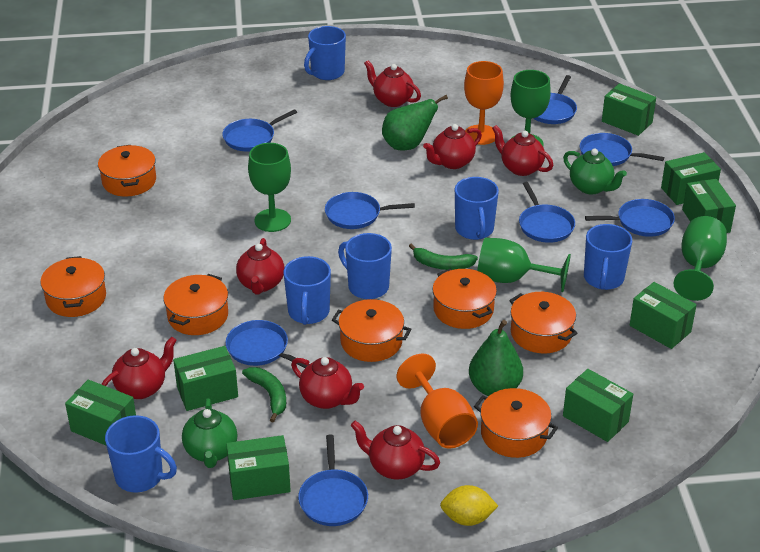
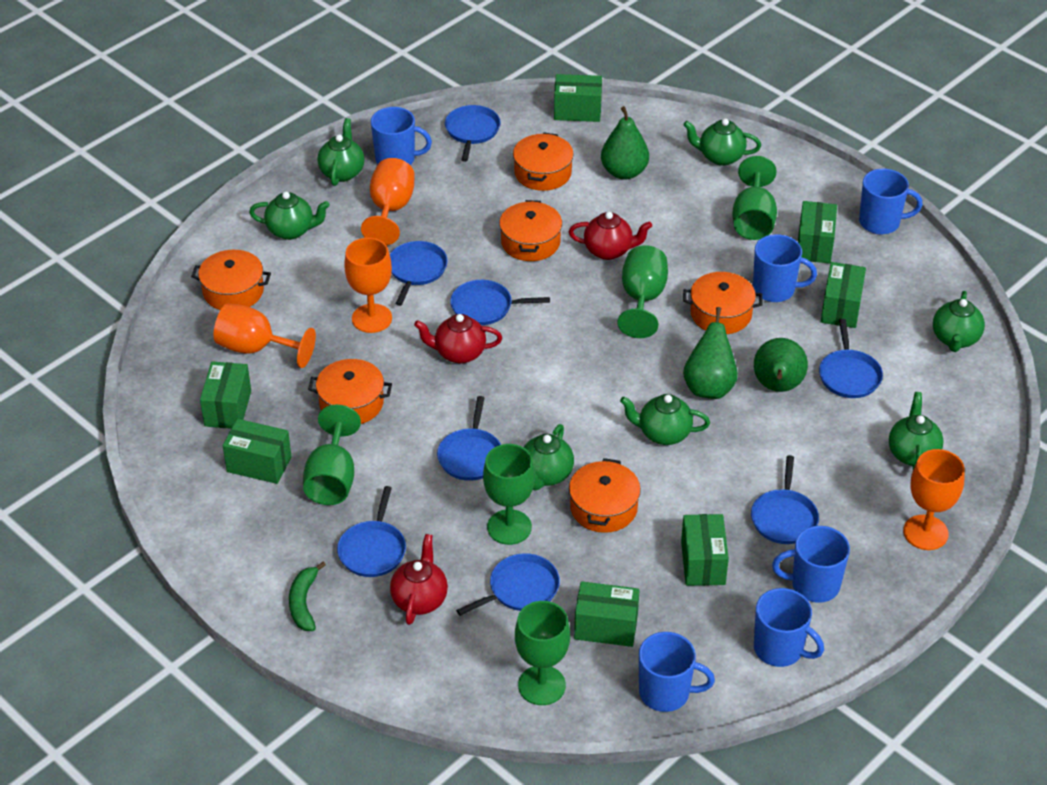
green banana: [242,367,286,422] [409,243,478,270] = 2 -> [289,562,326,631] = 1
green box: [65,379,136,445] [173,346,238,411] [226,435,291,500] [563,369,633,442] [602,83,656,136] [630,282,697,349] [661,152,721,205] [682,179,736,233] = 8 -> [200,361,251,429] [223,419,292,484] [554,74,602,122] [574,581,639,647] [681,514,729,586] [798,201,837,264] [821,262,866,328] = 7
green goblet: [248,143,291,232] [477,238,571,292] [511,70,551,146] [674,216,727,301] = 4 -> [303,405,361,505] [483,444,535,545] [515,601,570,705] [617,245,668,338] [732,156,777,240] = 5
green pear: [382,95,448,150] [469,320,523,396] = 2 -> [601,106,649,180] [683,307,738,399] [754,338,808,392] = 3
green teapot: [182,398,237,468] [563,149,627,194] = 2 -> [249,192,330,240] [317,118,364,186] [523,424,574,491] [620,394,710,445] [683,118,761,166] [889,392,944,469] [933,291,985,352] = 7
orange goblet: [397,354,478,449] [464,61,504,145] = 2 -> [214,303,316,368] [344,238,392,333] [361,158,415,245] [903,449,965,550] = 4
orange pot: [40,256,106,317] [98,145,156,197] [163,274,228,335] [332,299,411,362] [432,269,497,329] [474,388,558,458] [509,292,577,353] = 7 -> [191,250,271,310] [308,359,392,424] [499,200,562,261] [513,133,574,191] [569,458,641,533] [683,272,762,334] = 6
red teapot: [101,337,177,399] [236,238,284,294] [291,357,364,409] [351,421,440,480] [364,60,421,107] [423,124,482,169] [492,125,554,176] = 7 -> [390,534,448,625] [414,314,502,364] [569,212,652,260] = 3
yellow lemon: [440,485,498,526] = 1 -> none = 0

